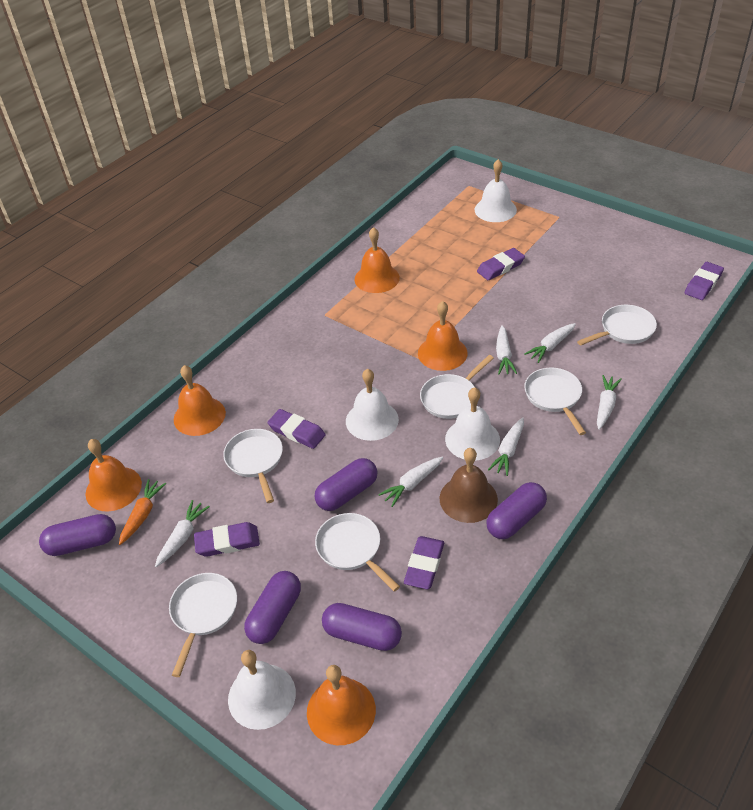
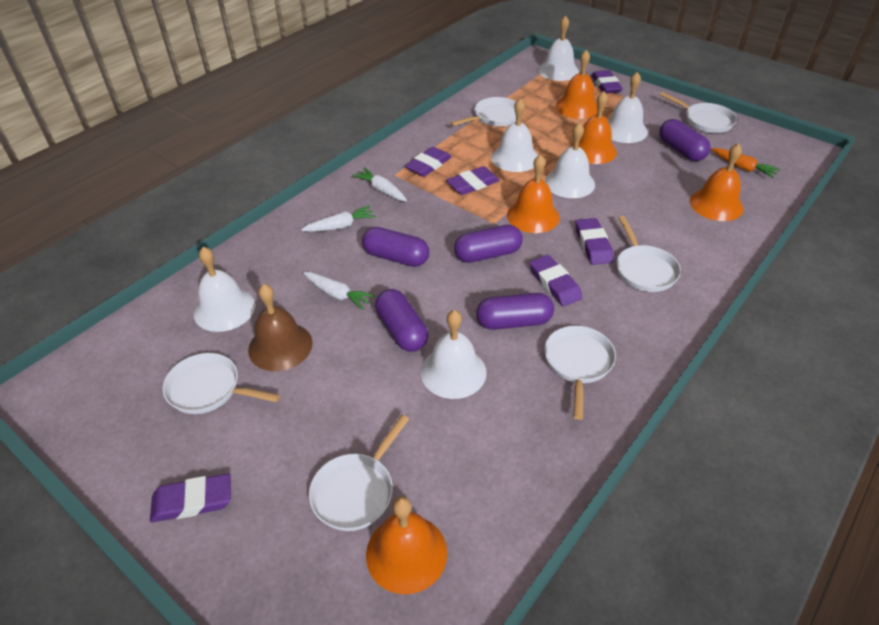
purple eraser: [194,522,260,557] [268,409,326,449] [404,536,444,589] [477,248,525,280] [685,262,724,300] = 5 -> [150,473,231,523] [405,147,451,177] [446,166,500,195] [529,255,582,306] [576,218,614,265] [591,70,623,94] = 6
white bell: [228,650,296,730] [346,369,399,441] [445,387,500,461] [475,159,517,222] = 4 -> [194,247,255,332] [421,310,487,399] [491,98,538,172] [538,16,579,81] [545,122,595,198] [608,72,648,143] = 6
white carrot: [155,500,210,567] [378,456,443,507] [488,418,524,476] [496,325,517,374] [524,323,576,363] [597,375,622,430] = 6 -> [301,206,376,232] [303,272,375,310] [352,168,407,201] = 3

